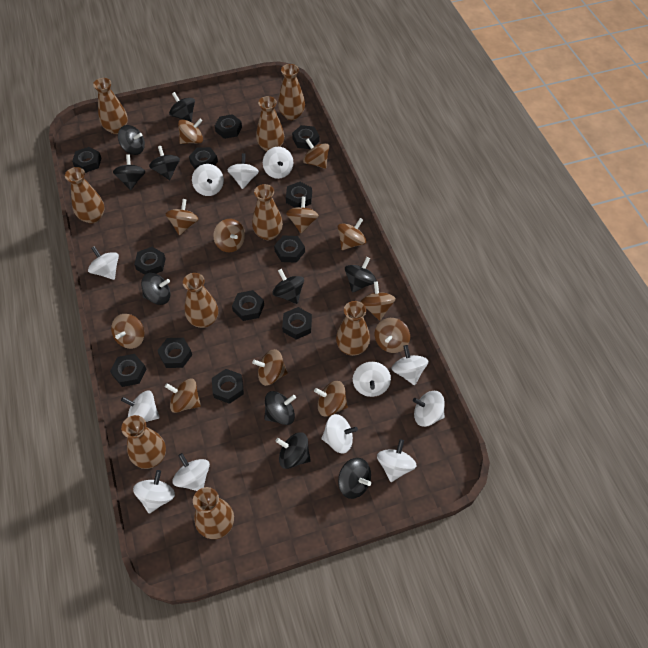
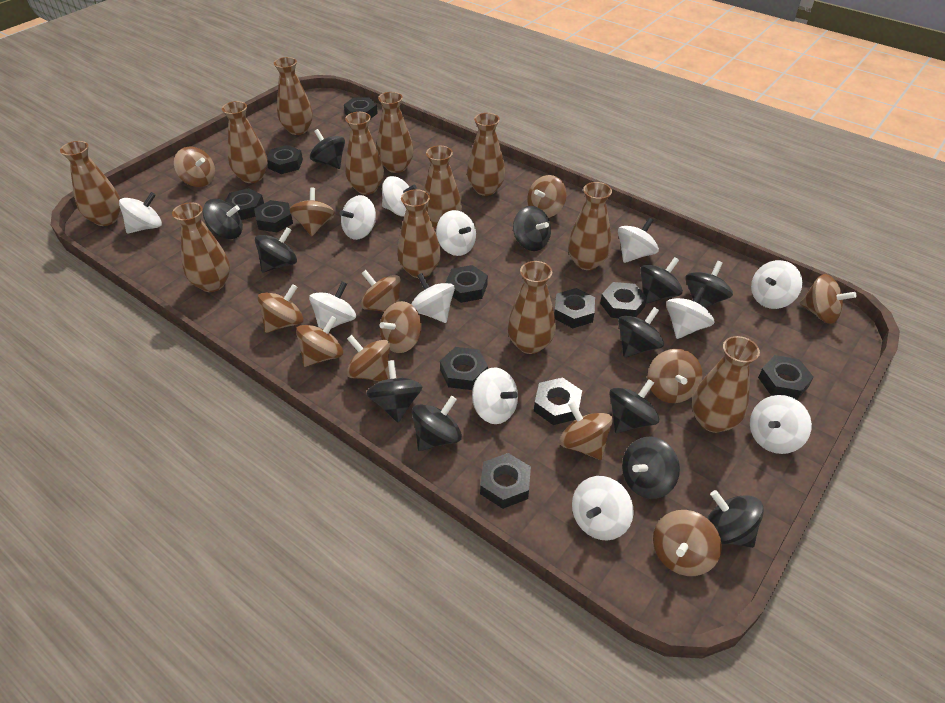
black nut: [72,147,102,173] [110,354,146,387] [134,247,166,275] [157,338,192,368] [189,147,218,169] [212,369,244,404] [215,114,242,139] [232,290,264,321] [274,236,305,263] [282,307,312,340] [286,182,312,207] [292,125,319,149] = 12 -> [225,188,264,220] [254,200,293,232] [267,145,303,174] [344,97,378,118] [440,347,488,390] [445,265,488,303] [480,453,531,509] [534,377,582,425] [554,288,595,328] [600,282,647,318] [758,355,814,400] = 11
black spinning top: [113,154,146,190] [118,125,145,155] [141,273,170,305] [149,146,180,180] [169,92,195,122] [264,391,296,425] [273,269,304,304] [275,432,311,469] [338,458,371,499] [345,257,377,293] = 10 -> [203,199,243,239] [255,227,297,272] [310,129,345,169] [366,360,422,422] [412,396,462,451] [513,206,551,251] [609,379,659,433] [618,307,664,357] [622,437,680,499] [640,257,683,304] [685,261,733,308] [707,490,764,548] = 12
brown vase: [65,167,104,224] [93,78,128,134] [121,415,166,469] [183,273,218,328] [193,487,234,539] [252,184,283,240] [256,96,284,152] [278,64,305,120] [336,301,370,356] = 9 -> [60,141,121,226] [172,202,230,292] [222,101,268,183] [274,57,313,135] [345,112,384,195] [377,92,414,173] [397,189,441,278] [424,146,462,230] [467,113,505,196] [507,261,556,354] [568,182,612,270] [692,336,760,433] = 12

